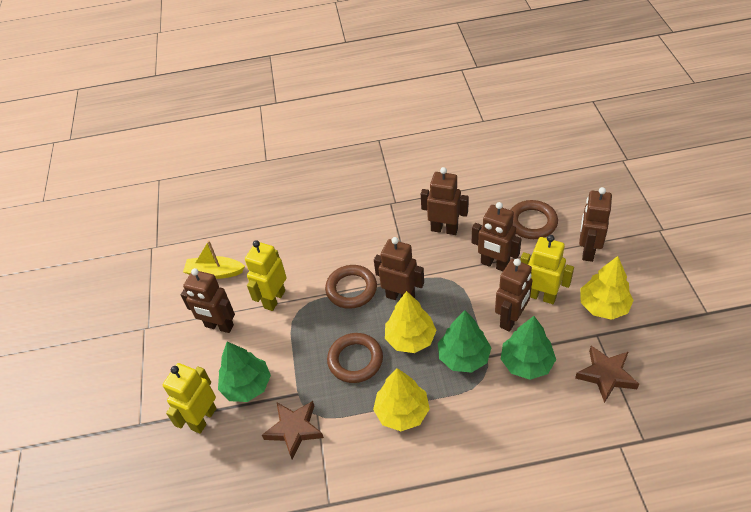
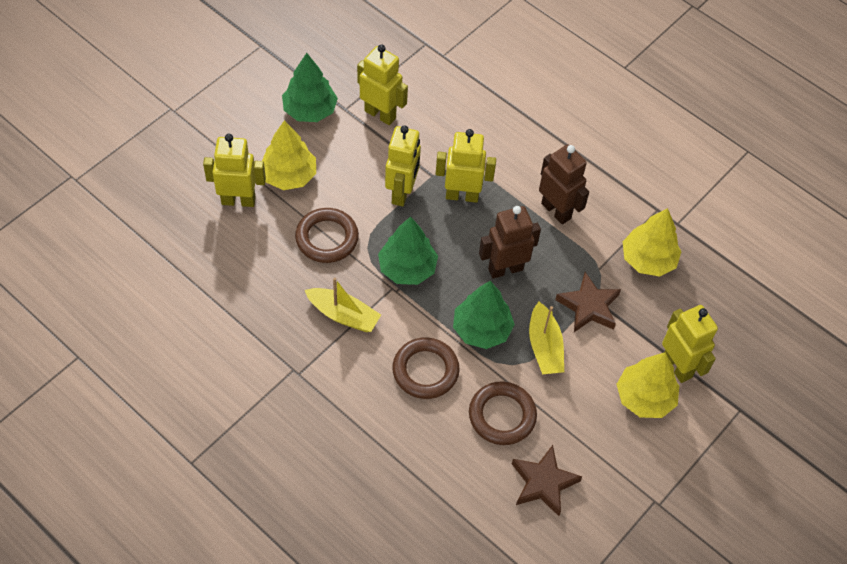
brown robot: [181,268,235,333] [374,237,424,300] [421,167,469,235] [472,202,521,271] [495,259,533,332] [579,187,612,262] = 6 -> [479,206,541,279] [539,144,589,225] = 2
yellow boat: [183,240,245,279] = 1 -> [305,278,381,332] [529,302,564,374] = 2
yellow robot: [163,363,217,434] [245,240,287,311] [521,235,574,304] = 3 -> [203,134,266,207] [357,44,408,125] [385,125,421,206] [436,129,496,203] [662,305,718,383] = 5

